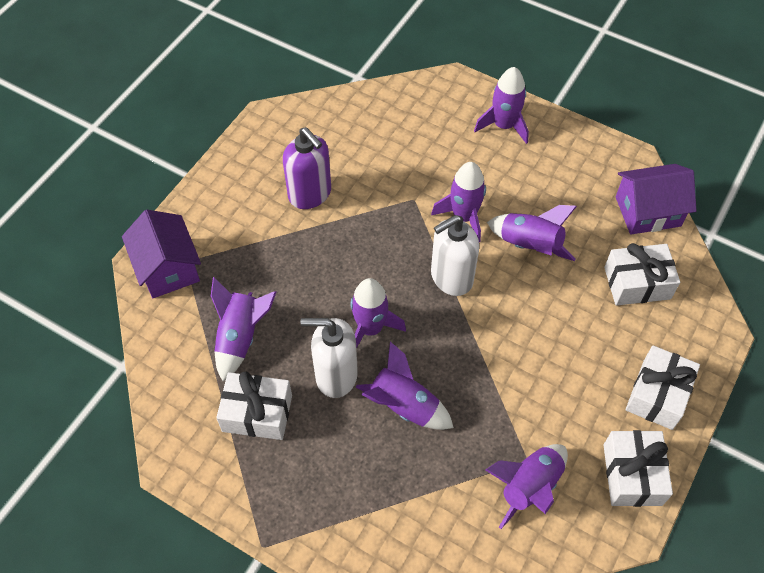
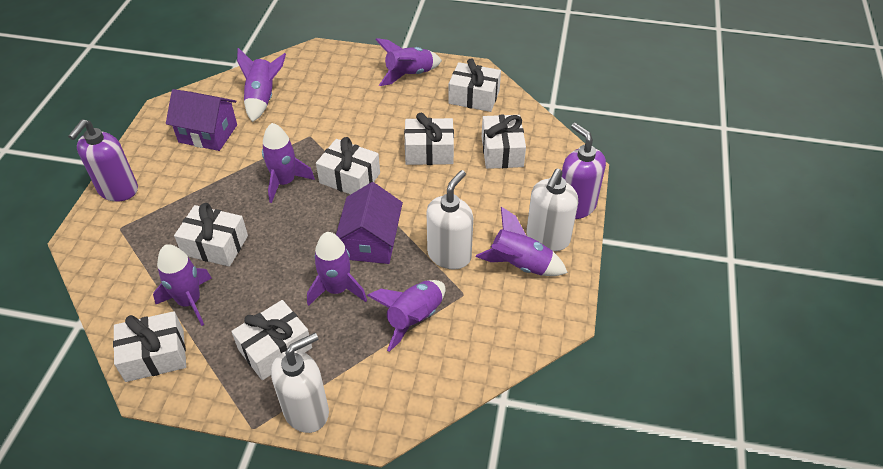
purple soap dispenser: [283,127,331,209] = 1 -> [68,120,138,202] [562,123,606,219] = 2
white gift: [216,372,292,440] [604,243,680,306] [604,430,673,507] [626,345,700,430] = 4 -> [113,311,186,382] [174,203,248,267] [231,300,312,380] [316,137,380,194] [404,113,454,165] [448,58,501,112] [482,115,526,169] = 7
white soap dispenser: [301,318,358,398] [431,215,479,296] = 2 -> [271,333,329,433] [426,170,473,270] [526,169,578,251] = 3

